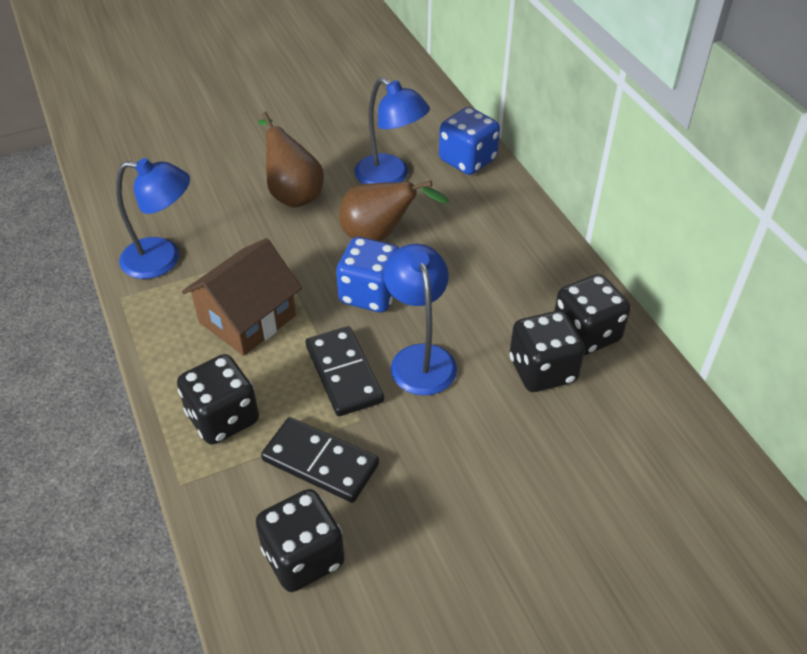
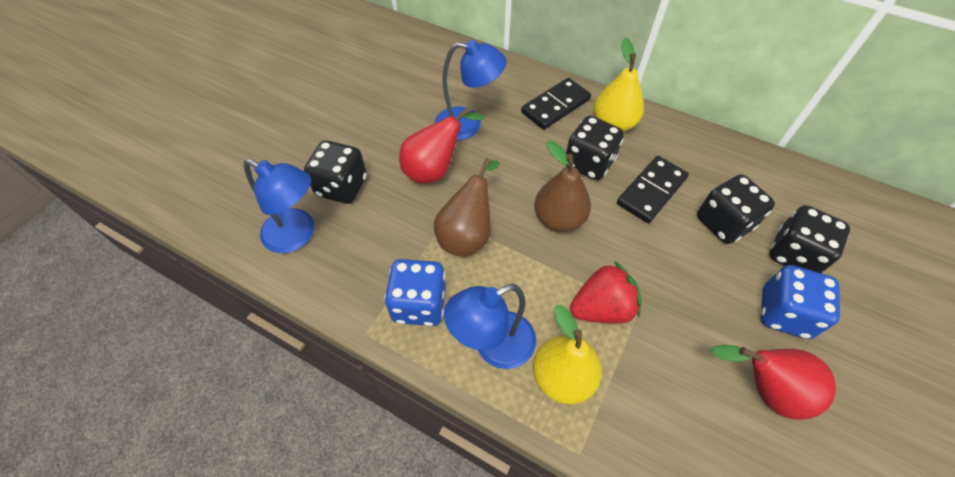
brown house: [182,238,302,356] = 1 -> none = 0
red pear: none = 0 -> [399,106,485,184] [710,344,836,420] = 2
red strawberry: none = 0 -> [570,261,642,324] = 1
yellow pear: none = 0 -> [533,305,602,405] [594,38,644,132] = 2

